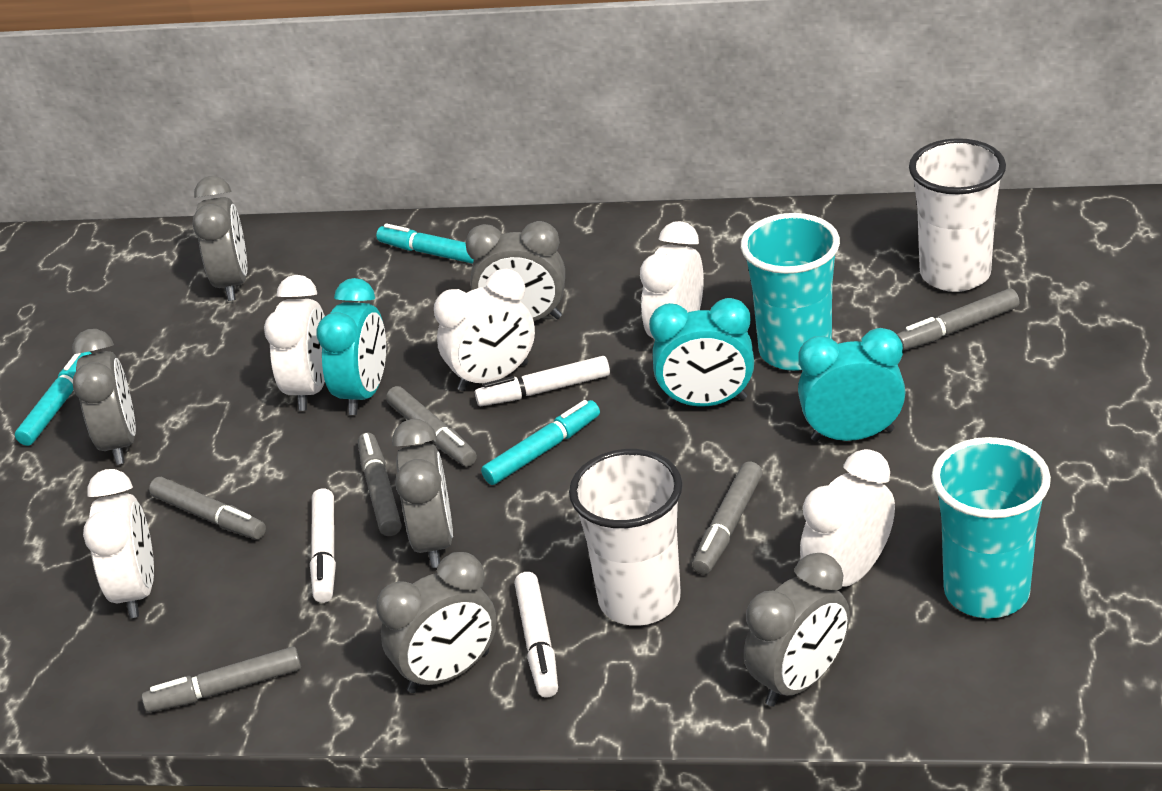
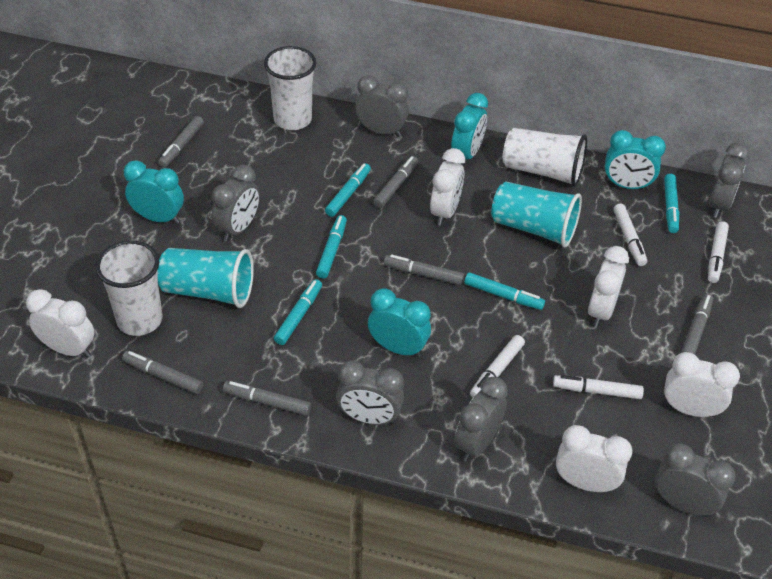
turquoise clock: [316,278,386,415] [649,298,754,407] [798,328,906,442] = 3 -> [124,160,184,224] [368,288,431,358] [451,93,488,165] [605,130,666,190] = 4
turquoise marker: [15,352,92,446] [376,223,474,264] [481,400,600,485] = 3 -> [274,279,322,345] [316,215,347,278] [325,163,371,217] [464,272,545,310] [664,174,679,233] = 5
white cup: [569,449,682,626] [909,138,1006,292] = 2 -> [95,240,163,336] [264,46,316,130] [503,128,587,187] = 3
white marker: [310,488,336,603] [475,356,610,406] [514,572,558,698] = 3 -> [470,335,525,398] [553,375,644,399] [613,204,647,266] [708,221,729,283] = 4

